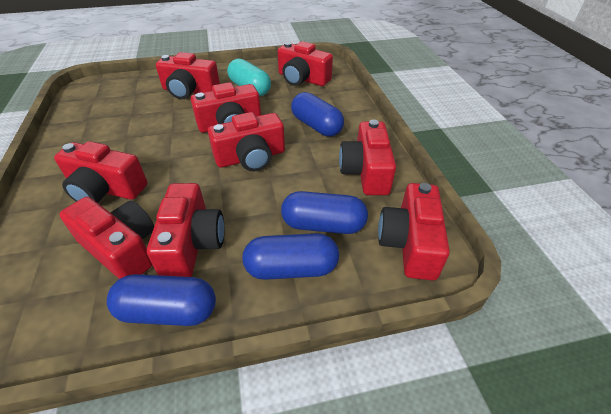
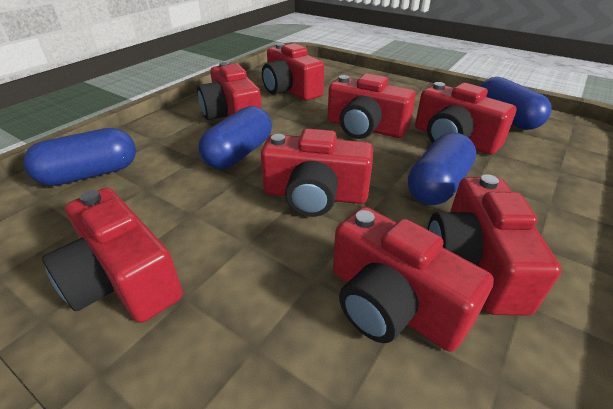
red camera: [54,141,147,203] [59,197,154,279] [147,183,224,277] [156,52,220,99] [191,82,261,133] [208,112,285,171] [278,41,333,86] [339,120,396,195] [378,183,450,280] = 9 -> [42,188,183,323] [197,62,262,120] [261,129,373,217] [262,43,324,101] [328,73,416,139] [333,207,494,352] [415,82,517,155] [427,174,562,315] = 8
turquoise capsule: [227,58,271,96] = 1 -> none = 0

